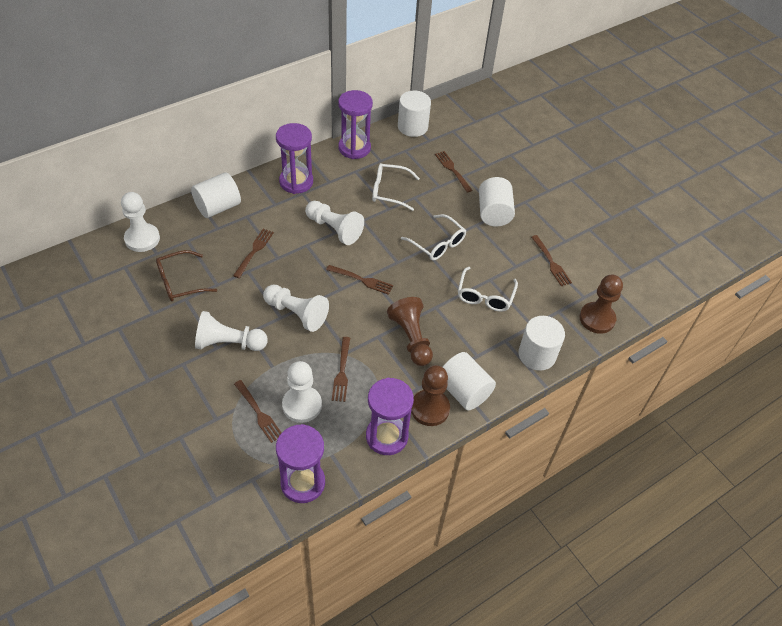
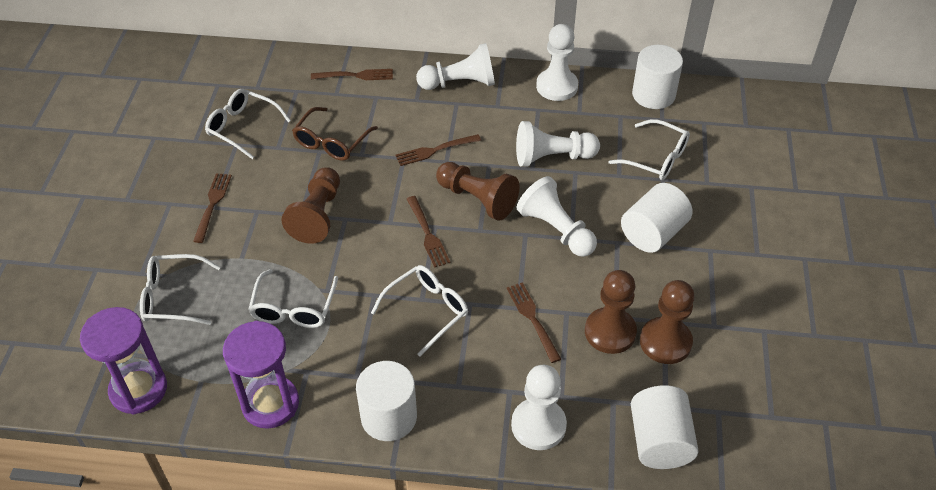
brown fork: [233,229,274,278] [234,380,282,443] [326,265,393,295] [332,337,350,402] [435,151,472,193] [531,235,572,286] = 6 -> [193,173,232,243] [311,69,393,80] [395,134,481,166] [407,196,450,268] [507,282,561,363] = 5
brown pawn: [387,297,433,366] [411,365,450,426] [580,275,623,334] = 3 -> [281,167,340,244] [436,162,520,221] [585,270,637,354] [640,280,695,364] = 4
purple hourglass: [276,123,313,194] [276,424,325,503] [338,90,373,159] [366,378,414,455] = 4 -> [80,307,167,414] [223,321,299,429] = 2
white cylinder: [191,172,241,218] [398,91,431,137] [443,352,496,411] [479,177,515,227] [519,316,565,371] = 5 -> [356,361,417,441] [621,183,692,253] [631,385,698,469] [632,45,683,109] = 4
white glasses: [372,163,420,211] [401,214,466,261] [458,267,518,312] = 3 -> [140,254,220,325] [205,89,291,159] [248,269,338,328] [371,265,468,357] [608,119,690,180] = 5

